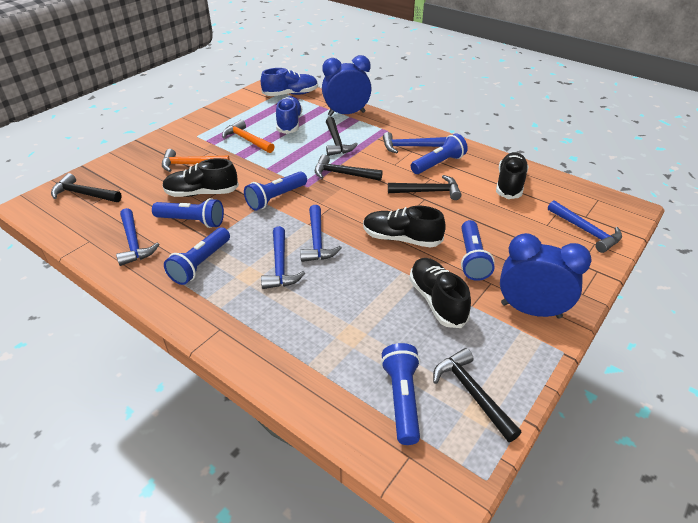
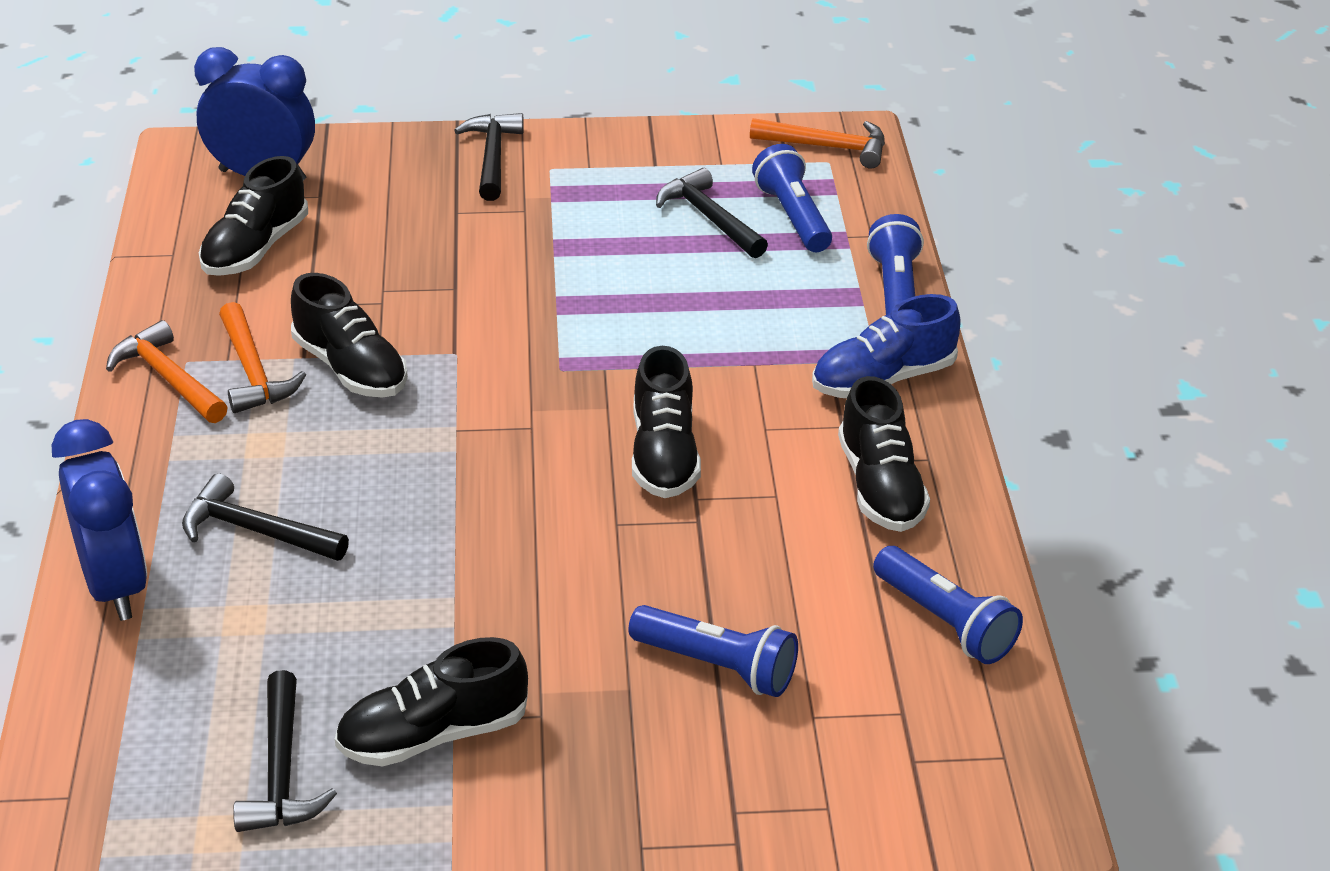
black hammer: [51,173,122,202] [315,155,383,181] [326,117,358,156] [388,175,462,200] [433,348,521,442] = 5 -> [182,473,349,561] [233,670,337,832] [454,113,524,201] [656,168,768,258] = 4
black shoe: [162,158,239,197] [363,206,446,248] [409,258,471,328] [496,152,528,199] = 4 -> [199,156,308,276] [291,273,408,398] [335,637,528,767] [632,346,701,498] [838,376,930,532] = 5
blue flashlight: [152,198,224,228] [164,227,230,285] [244,172,307,211] [381,343,420,445] [411,133,468,174] [461,220,495,281] = 6 -> [628,605,798,697] [752,144,832,252] [867,214,924,315] [873,546,1023,664] = 4
blue hammer: [116,208,159,266] [261,226,305,289] [300,205,342,262] [383,132,447,153] [548,200,622,253] = 5 -> none = 0
blue shoe: [261,68,318,96] [276,96,302,134] = 2 -> [812,294,961,398] = 1
orange hammer: [162,149,230,172] [222,120,275,153] = 2 -> [106,320,228,423] [219,302,306,413] [750,118,885,169] = 3

